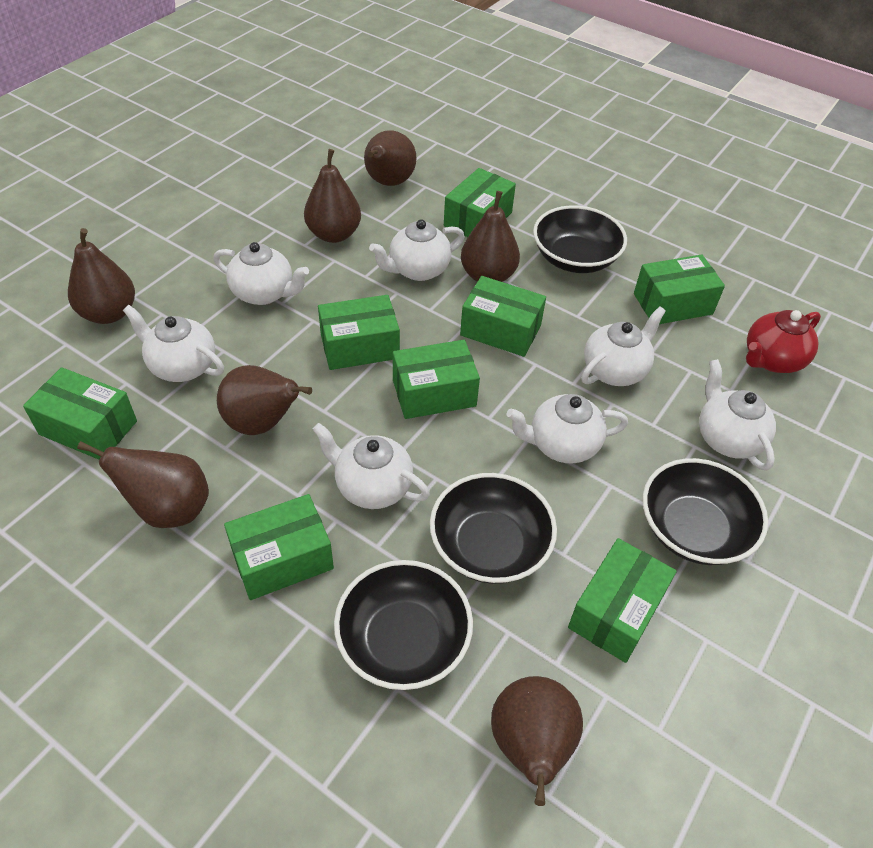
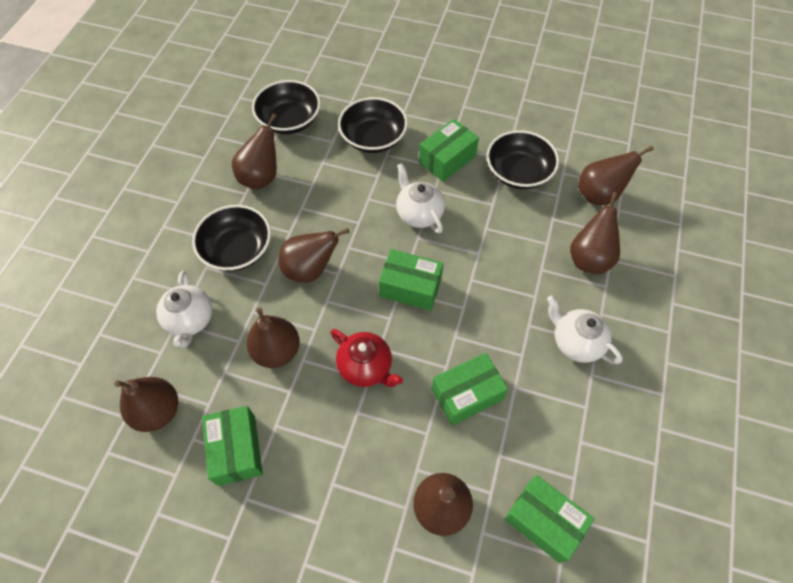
green box: [23,367,137,459] [224,494,334,600] [318,295,400,370] [393,340,480,419] [444,168,516,237] [460,276,546,357] [568,538,677,663] [634,255,725,324] = 8 -> [202,406,263,486] [379,249,443,311] [419,119,479,182] [432,353,508,426] [504,475,594,563] = 5
white teapot: [123,305,224,382] [213,242,309,305] [312,423,430,509] [369,219,464,281] [507,394,628,463] [581,306,666,386] [699,359,776,471] = 7 -> [156,271,212,347] [396,163,445,233] [547,295,622,364] = 3

